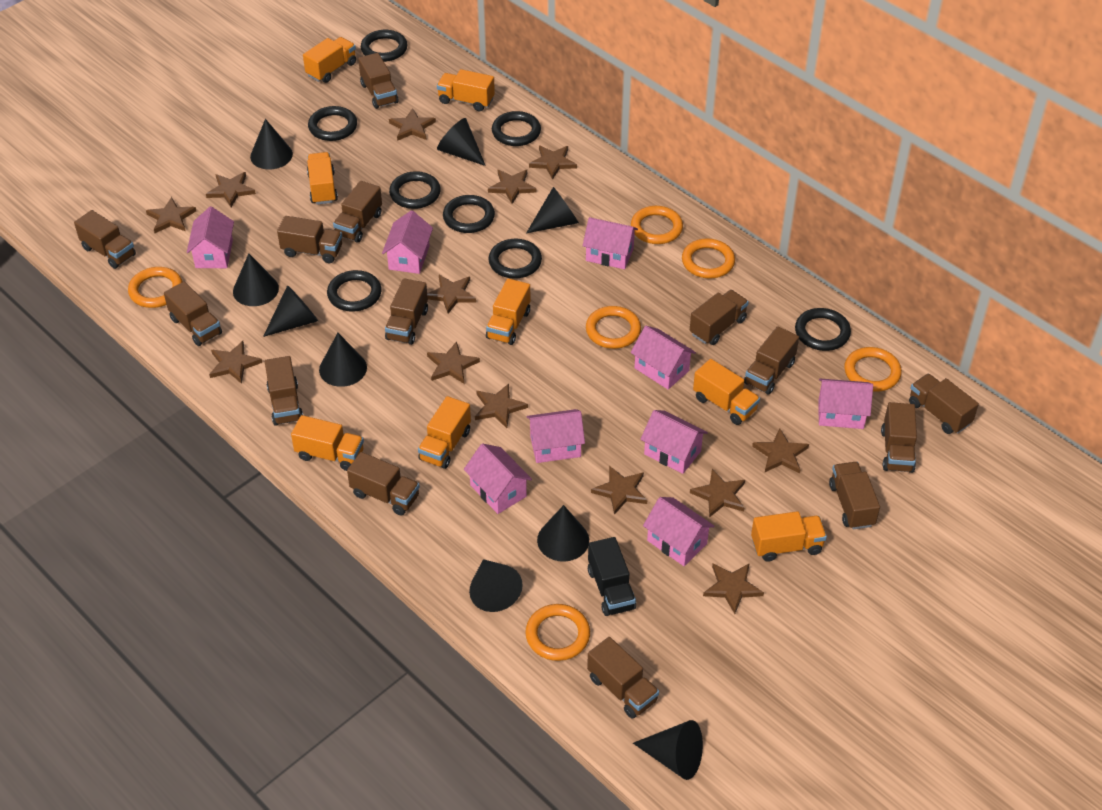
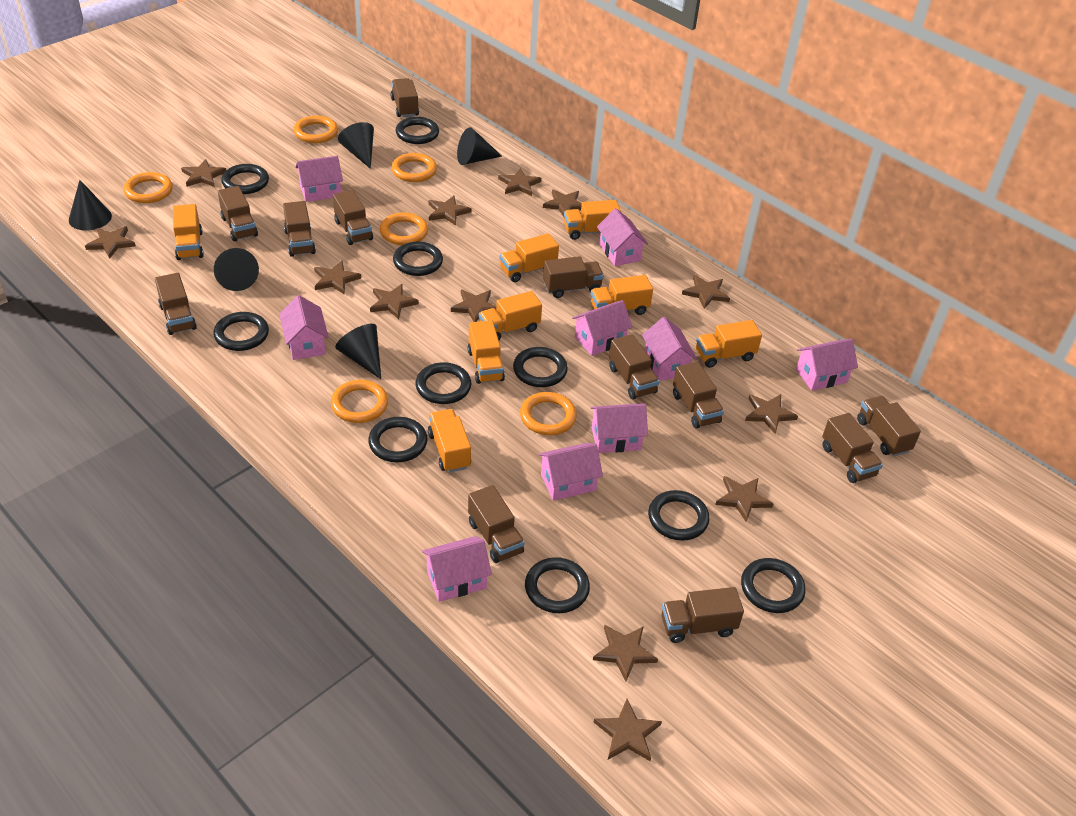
black cone: [233,254,279,306] [250,119,293,169] [263,285,318,337] [319,333,367,387] [437,118,486,166] [469,559,523,612] [526,187,579,233] [537,505,589,562] [633,720,703,780] = 9 -> [69,180,112,231] [214,248,259,291] [335,324,381,379] [338,122,374,169] [457,127,502,165] = 5
black ring: [308,106,357,141] [327,270,381,312] [361,30,408,62] [389,171,441,209] [443,195,495,233] [489,239,542,279] [492,111,541,146] [795,308,851,351] = 8 -> [213,312,269,351] [221,164,269,194] [368,417,427,462] [393,241,443,276] [396,117,439,144] [416,362,471,404] [513,347,568,387] [525,557,590,613] [648,490,709,541] [741,558,806,613] = 10
black truck: [588,537,636,616] = 1 -> none = 0
brown truck: [74,210,136,269] [164,282,222,346] [265,356,303,426] [277,216,342,263] [333,181,382,243] [347,452,420,515] [358,53,399,109] [385,278,428,345] [587,637,659,718] [690,290,749,345] [744,326,799,395] [829,462,880,530] [881,402,917,473] [909,374,979,434] = 14 -> [155,273,197,335] [218,186,258,241] [283,201,316,257] [333,190,373,245] [391,78,419,117] [468,485,525,563] [543,256,604,298] [609,334,659,400] [661,587,744,643] [673,362,724,429] [822,413,883,483] [857,396,921,456] = 12

